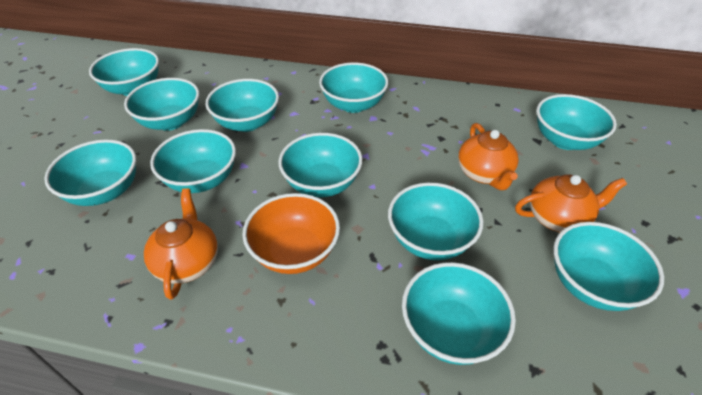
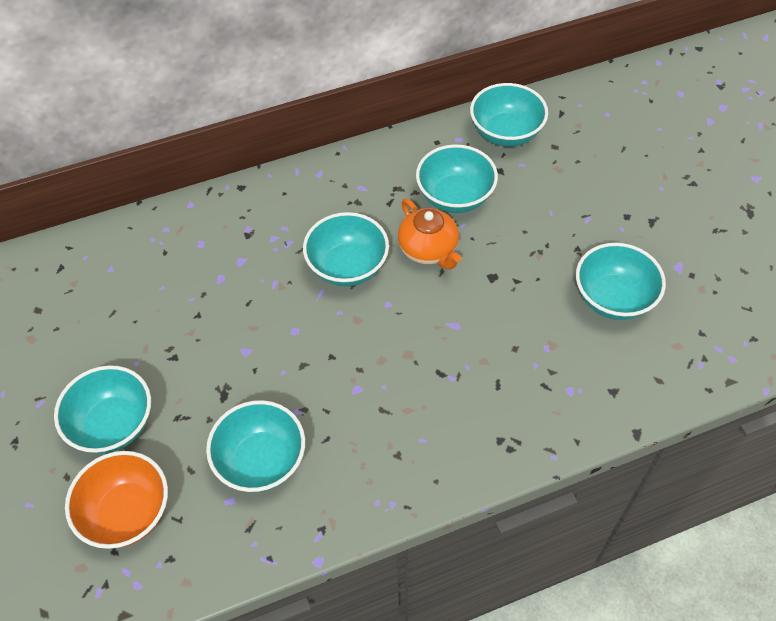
orange teapot: [144,188,218,300] [458,123,519,190] [515,175,627,232] = 3 -> [398,199,461,270] = 1
turquoise bowl: [44,139,136,206] [89,48,159,96] [124,78,199,131] [150,129,236,193] [206,79,279,132] [278,133,363,197] [319,63,389,113] [388,182,483,260] [402,262,516,365] [536,94,617,150] [553,222,664,311] = 11 -> [54,365,151,454] [206,400,305,492] [303,212,389,286] [416,144,498,213] [470,83,548,147] [576,243,666,320] = 6

